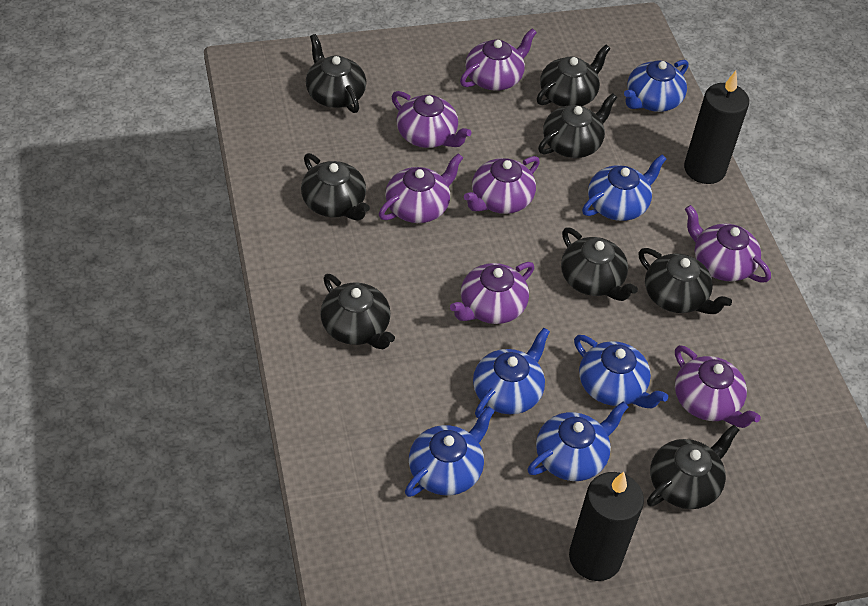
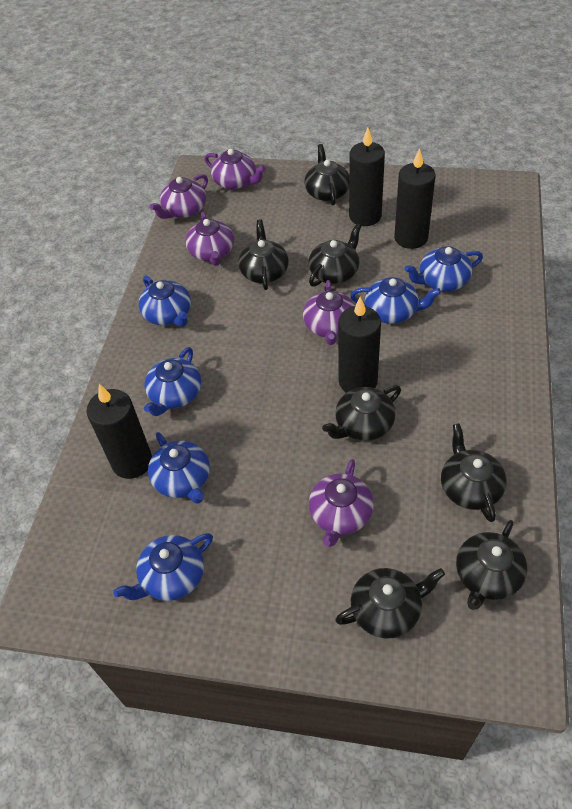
black candle: [569,472,644,581] [684,71,749,184] = 2 -> [86,384,152,479] [338,297,381,393] [349,128,385,226] [394,148,435,249] = 4
black teapot: [301,153,370,221] [306,34,366,113] [320,274,395,350] [537,45,610,107] [538,93,617,158] [561,228,638,301] [638,248,732,314] [647,425,739,509] = 8 -> [238,219,289,290] [304,144,349,206] [308,224,361,287] [322,385,401,441] [335,568,445,639] [441,423,507,522] [456,520,527,610] = 7
purple teapot: [379,153,463,223] [392,91,472,148] [450,262,534,324] [460,28,537,91] [464,156,540,214] [675,345,761,428] [685,205,771,282] = 7 -> [150,174,208,219] [185,212,234,266] [205,149,266,189] [303,280,355,345] [309,459,374,547] = 5

